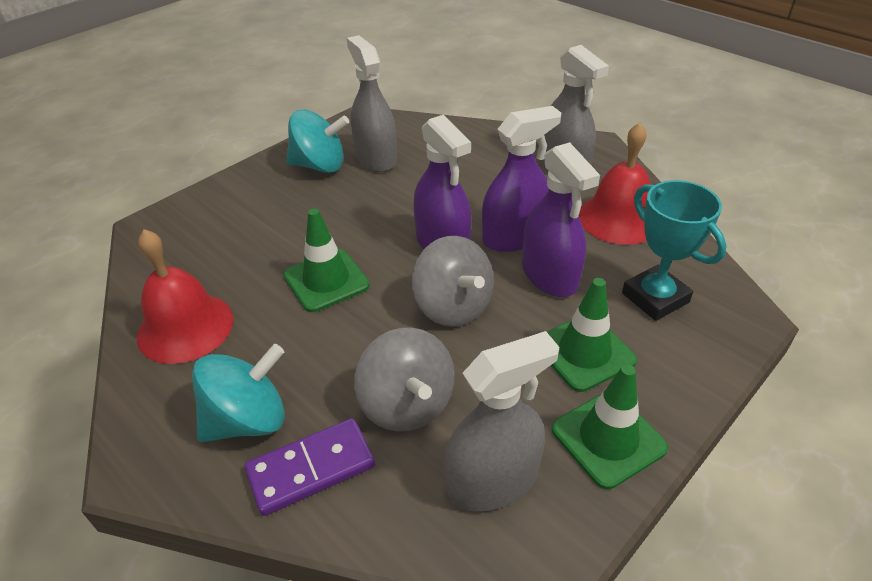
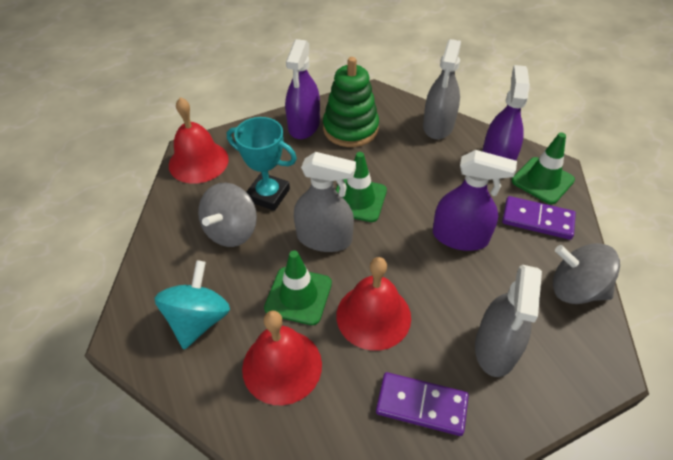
green stacking toy: none = 0 -> [323,57,379,147] = 1
purple domino: [244,418,375,516] = 1 -> [376,372,469,436] [502,196,576,240] = 2
red bell: [137,229,233,364] [579,123,651,245] = 2 -> [169,97,229,184] [242,310,322,405] [336,257,411,351] = 3
turquoise spinning top: [192,344,285,442] [286,109,349,173] = 2 -> [154,260,230,349] = 1

